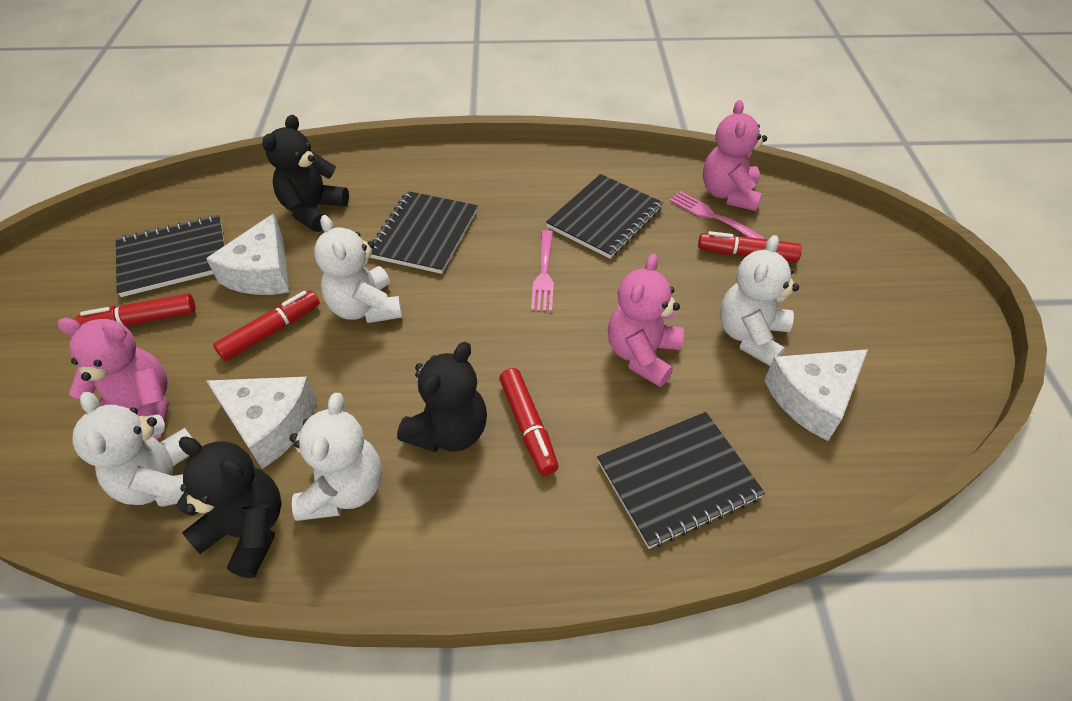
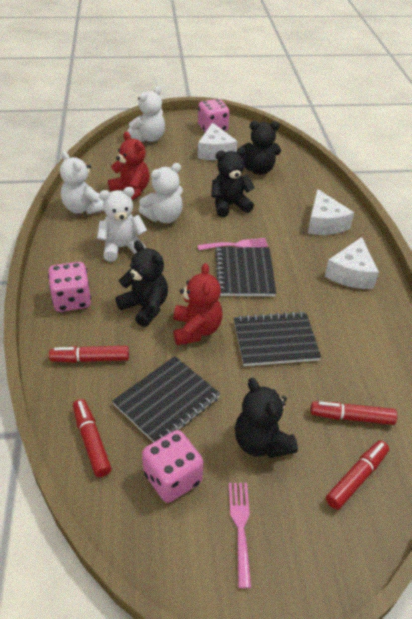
black notebook: [116,215,225,297] [370,191,477,274] [546,174,663,259] [597,412,765,549] = 4 -> [112,356,220,443] [215,247,276,296] [234,311,321,366] = 3
black teddy bear: [177,436,282,578] [262,115,349,232] [397,342,487,452] = 3 -> [116,241,168,327] [211,147,255,217] [235,378,298,458] [240,121,281,175] = 4
pink dice: none = 0 -> [48,262,91,312] [142,430,203,503] [198,99,229,132] = 3
pink teddy bear: [57,318,169,440] [608,253,684,387] [703,100,767,211] = 3 -> none = 0
red teddy bear: none = 0 -> [108,132,150,200] [173,263,223,345] = 2

